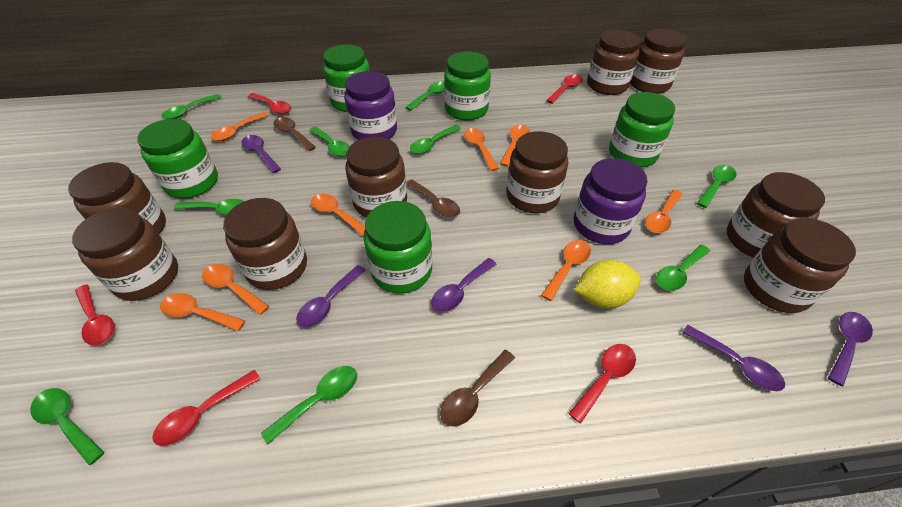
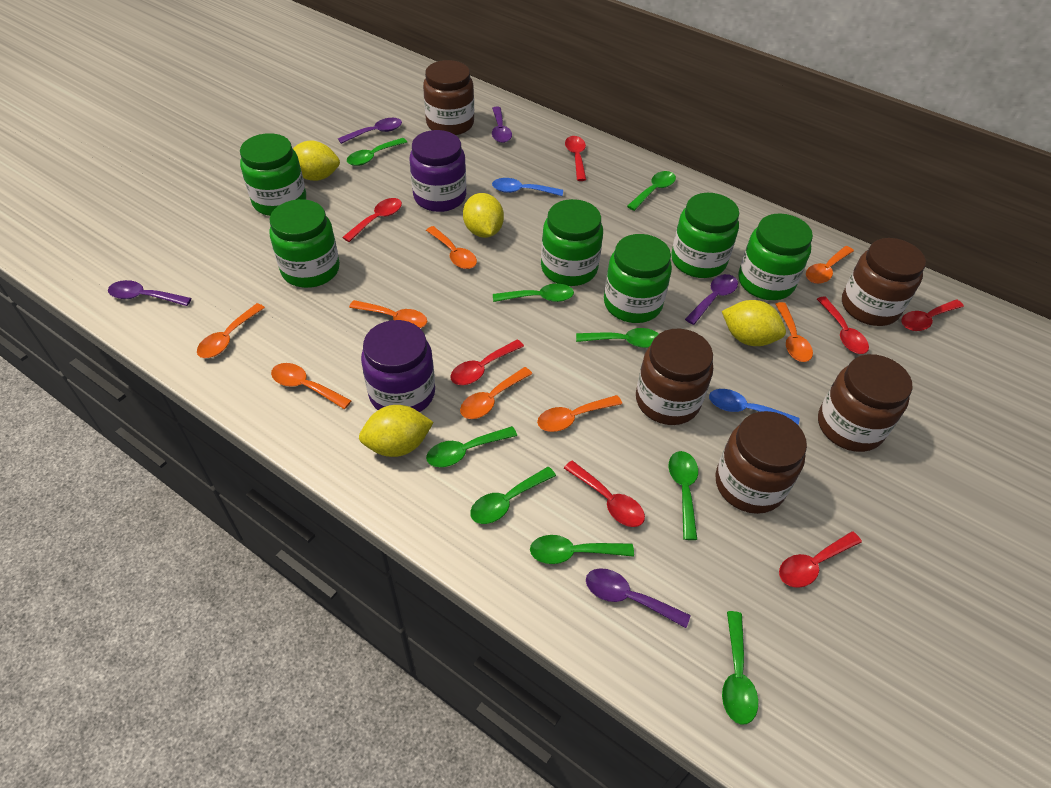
blue spoon: none = 0 -> [492,178,563,196] [709,389,799,425] = 2
brown jar: [68,162,166,234] [72,207,178,301] [223,198,307,290] [345,137,407,218] [506,131,568,213] [587,30,640,95] [630,29,686,94] [727,172,825,258] [744,218,856,313] = 9 -> [423,60,474,135] [636,329,713,425] [715,411,807,514] [818,354,912,452] [842,238,926,326] = 5
brown spoon: [273,117,316,151] [406,179,460,218] [440,350,515,427] = 3 -> none = 0
green jar: [137,119,218,199] [323,44,370,112] [363,201,432,293] [444,51,491,121] [609,92,675,168] = 5 -> [240,133,306,216] [269,199,340,288] [541,199,603,286] [604,234,672,323] [671,193,739,278] [738,213,813,300] = 6
red spoon: [75,284,115,346] [152,370,260,446] [248,93,291,114] [546,75,583,104] [568,344,636,423] = 5 -> [342,198,402,242] [451,339,524,385] [564,461,645,527] [565,136,586,181] [779,531,862,588] [817,296,869,354] [901,300,964,331] = 7
yellow lemon: [574,260,641,308] = 1 -> [293,140,340,181] [359,405,434,457] [463,193,504,238] [722,300,786,346] = 4

